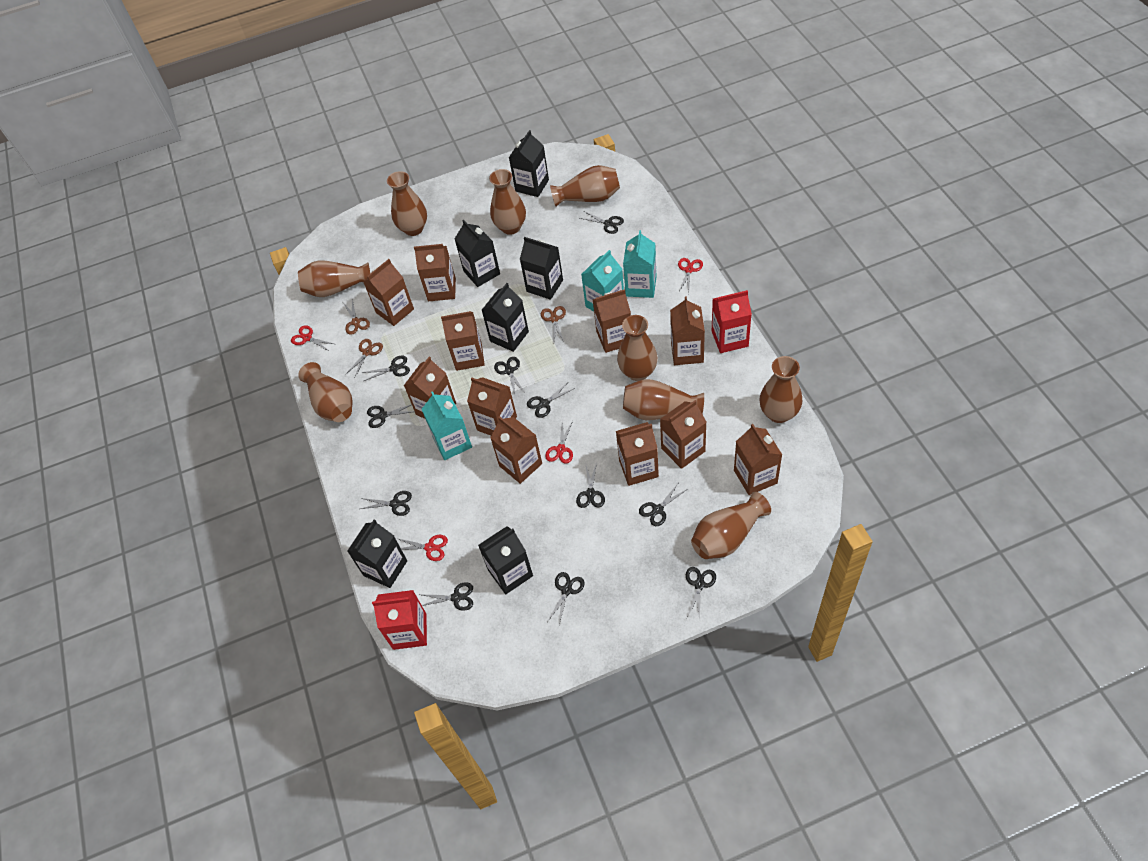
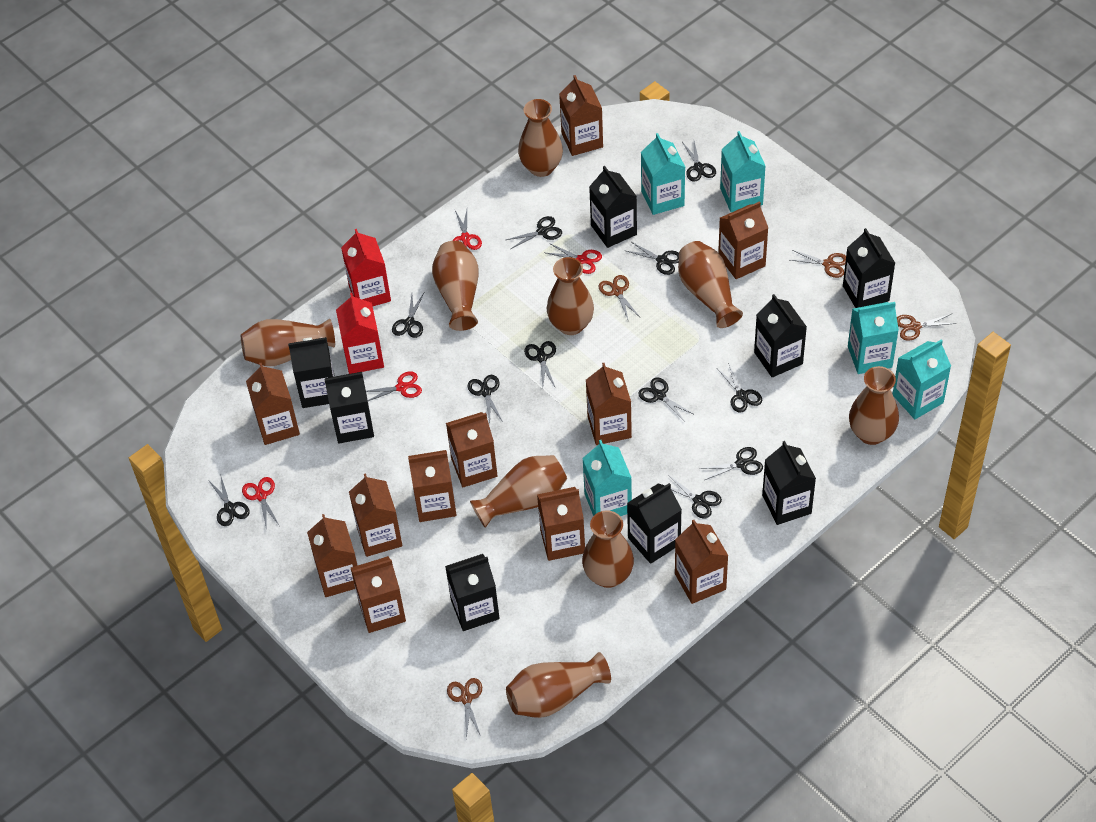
black carton: [347,520,407,588] [455,220,500,287] [478,526,533,594] [482,283,529,352] [509,130,549,197] [520,237,563,300] = 6 -> [288,337,335,408] [324,372,374,443] [445,554,500,631] [589,166,637,248] [627,483,682,564] [754,294,807,377] [762,441,816,525] [843,228,895,308] = 8
brown scissors: [344,300,370,335] [345,339,383,377] [541,306,566,342] = 3 -> [447,678,482,738] [598,275,640,322] [791,250,846,278] [897,314,956,341] = 4
turquoise carton: [422,391,472,460] [581,250,624,311] [623,230,657,298] = 3 -> [582,440,632,516] [641,133,685,215] [720,131,765,213] [848,302,899,374] [893,339,951,419] = 5

